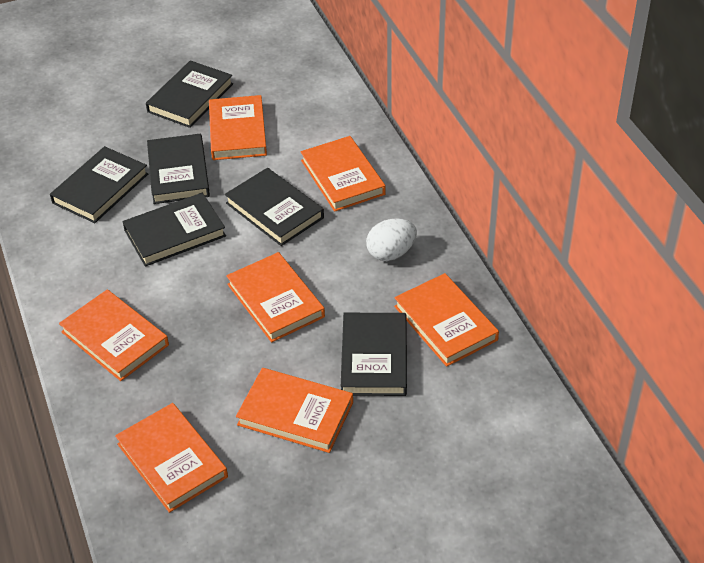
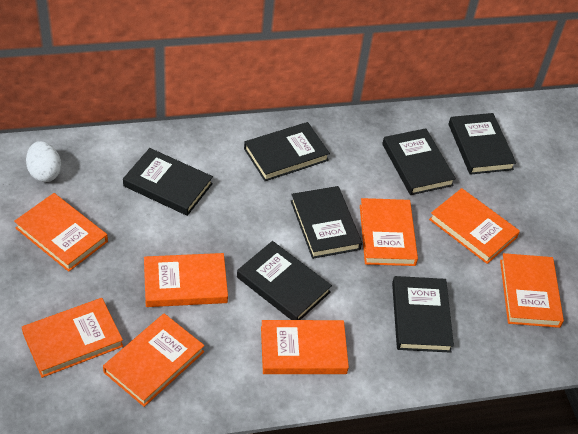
black book: [50,146,148,223] [123,193,226,267] [146,60,233,128] [147,134,210,204] [225,168,324,246] [341,313,407,396] = 6 -> [123,148,213,216] [237,241,332,320] [244,122,330,181] [291,186,362,259] [382,128,456,195] [392,276,454,353] [449,113,516,175] = 7
orange book: [59,289,169,381] [115,403,228,513] [209,95,267,160] [226,252,325,342] [236,368,353,453] [301,136,386,212] [394,273,499,367] = 7 -> [14,193,108,272] [22,298,123,378] [103,313,205,407] [144,253,228,307] [261,320,349,374] [360,198,418,266] [429,188,520,264] [500,253,564,328] = 8

